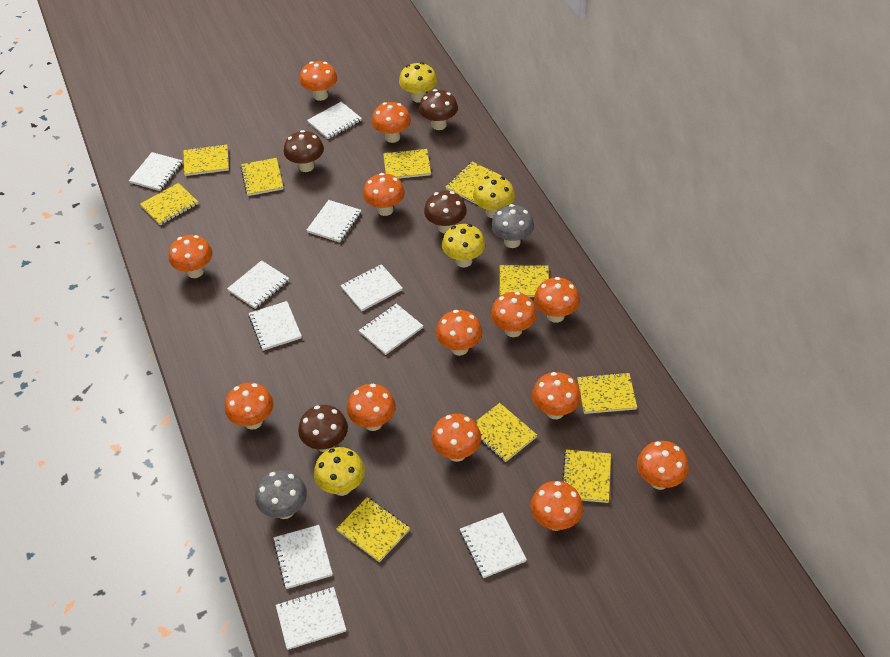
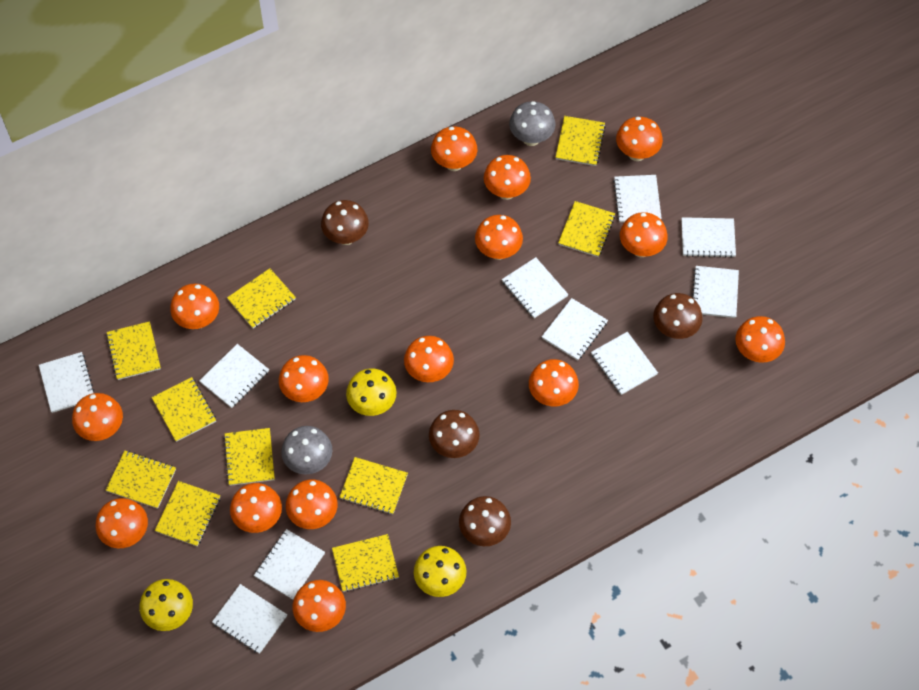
orange mushroom: [169,235,212,278] [225,383,273,430] [299,61,337,101] [347,384,396,431] [363,173,405,216] [372,102,411,143] [431,414,481,462] [436,310,483,356] [491,292,537,337] [530,481,583,531] [532,372,581,419] [534,277,580,323] [637,441,689,490] = 13 -> [72,393,123,441] [96,498,148,549] [170,284,219,329] [230,483,282,533] [279,355,329,402] [286,480,338,529] [293,580,346,632] [404,336,454,382] [431,126,477,171] [475,215,523,260] [484,155,531,200] [529,359,579,406] [616,117,663,161] [620,212,668,257] [735,316,785,363] = 15
yellow mushroom: [314,447,365,496] [399,62,437,103] [442,224,486,268] [473,176,515,218] = 4 -> [139,579,193,631] [346,368,397,416] [414,546,466,597] = 3

